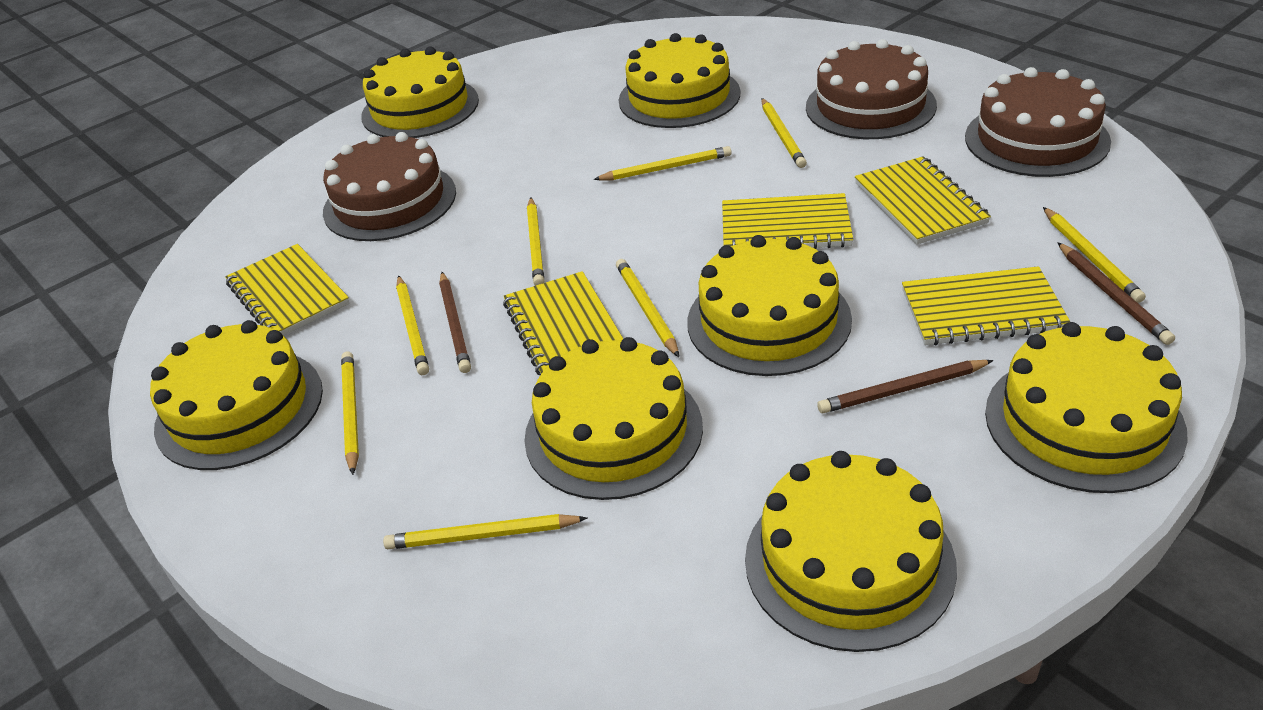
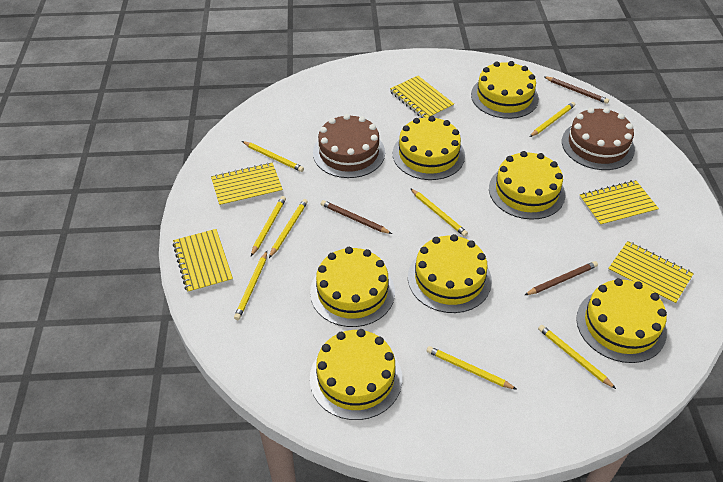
brown cake: [323,132,456,241] [806,39,937,139] [965,67,1111,177] = 3 -> [313,114,385,178] [562,108,635,170] = 2

